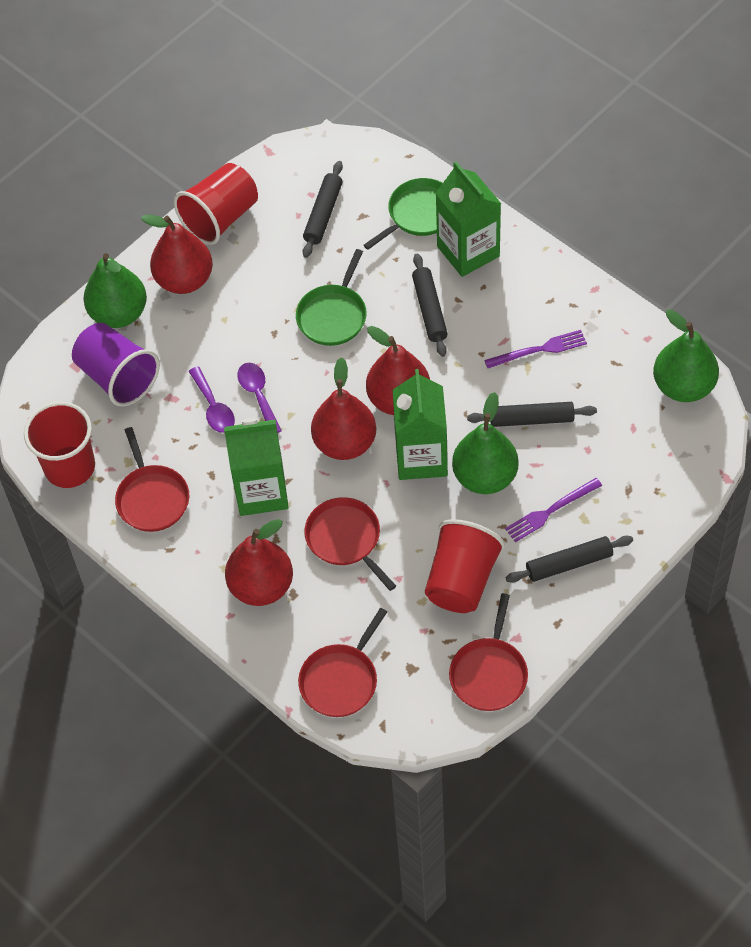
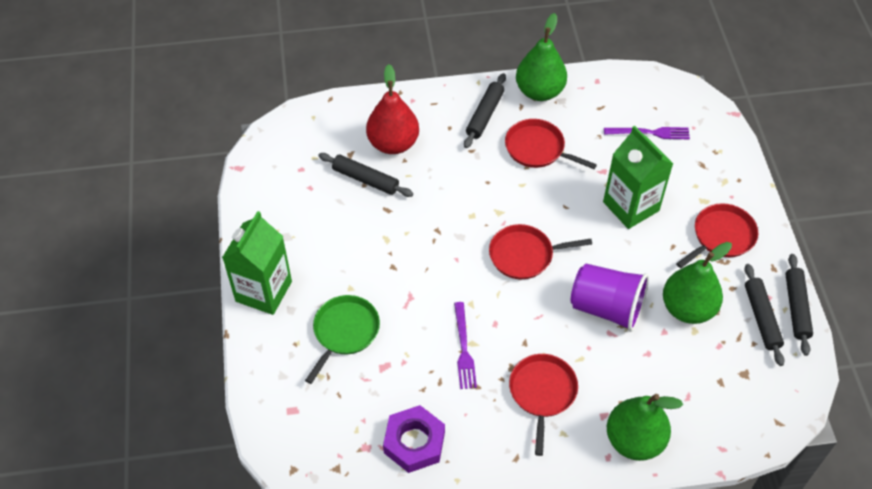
green carton: [224,418,289,516] [393,369,448,480] [435,161,501,277] = 3 -> [222,211,292,315] [603,126,673,229] = 2
green pan: [296,249,367,346] [364,178,443,250] = 2 -> [305,295,380,384] = 1
purple nut: none = 0 -> [383,405,445,473] = 1
purple spoon: [189,366,235,433] [238,363,282,433] = 2 -> none = 0
red cup: [24,402,95,488] [174,163,258,245] [425,519,505,613] = 3 -> none = 0
red pear: [141,215,213,294] [225,519,293,606] [311,357,376,460] [366,326,430,415] = 4 -> [366,64,419,154] = 1

